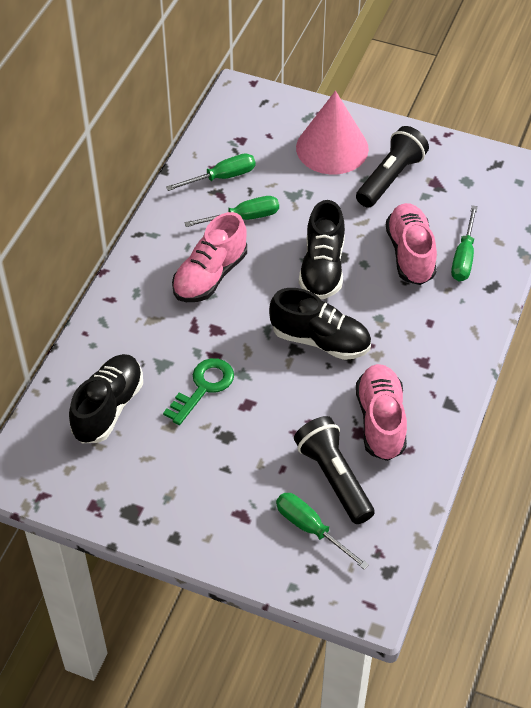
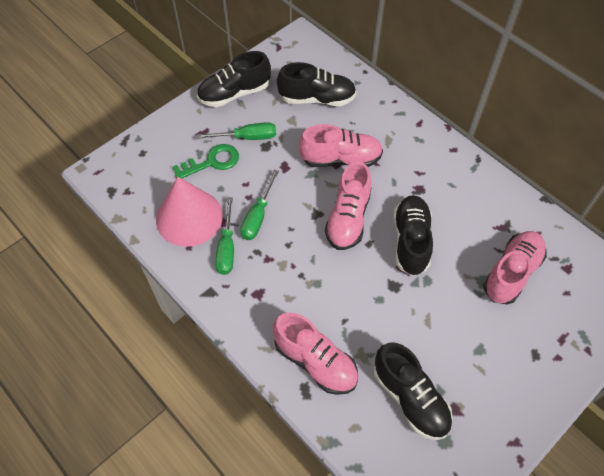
black flashlight: [294,416,375,524] [356,126,429,208] = 2 -> none = 0
black shoe: [69,354,143,443] [269,288,371,360] [299,200,345,299] = 3 -> [197,51,271,107] [277,62,356,106] [374,343,453,440] [393,195,433,276] = 4
green screwdriver: [166,153,256,191] [184,196,279,227] [276,493,369,570] [451,205,478,281] = 4 -> [197,122,276,140] [215,197,234,275] [240,170,279,240] = 3
pink shoe: [172,212,247,302] [356,364,407,461] [386,203,437,285] = 3 -> [273,313,358,395] [299,124,383,167] [325,161,372,250] [483,231,547,304] = 4

